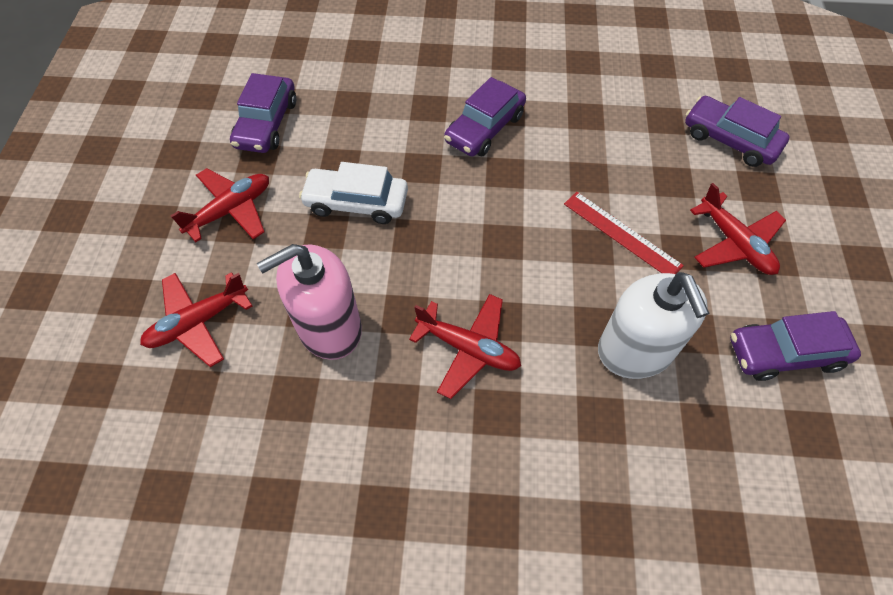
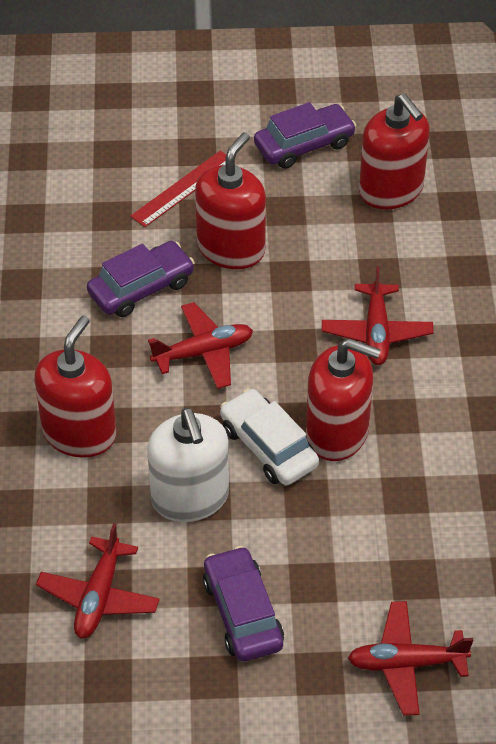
pink soap dispenser: [257,244,362,360] = 1 -> none = 0
purple car: [230,73,296,153] [444,77,526,157] [685,96,790,167] [730,311,861,381] = 4 -> [87,241,195,317] [203,546,284,662] [254,102,356,169] = 3
red soap dispenser: none = 0 -> [34,316,116,458] [195,132,266,269] [306,339,381,461] [359,94,430,210] = 4

